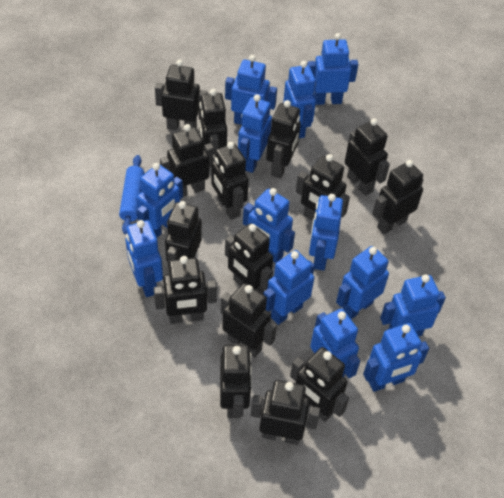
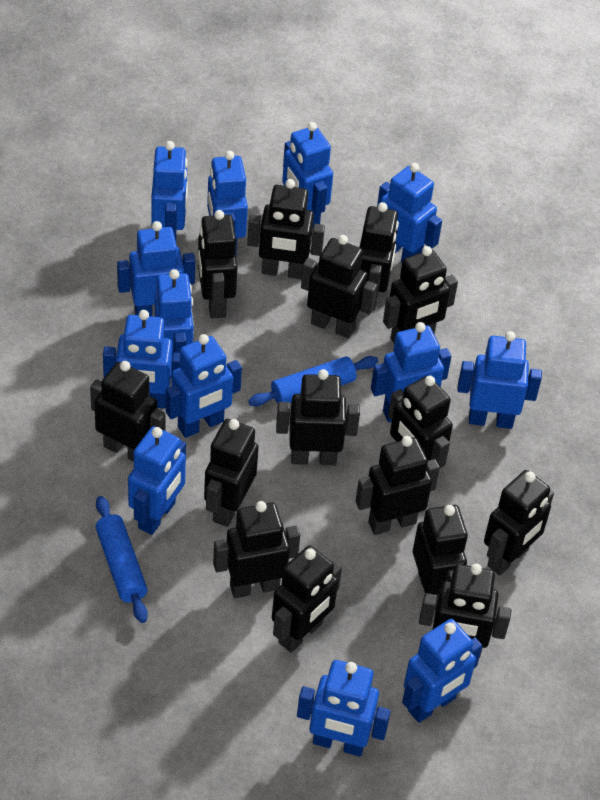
blue rolling pin: [119,155,144,234] = 1 -> [95,496,148,623] [248,356,378,407] = 2

